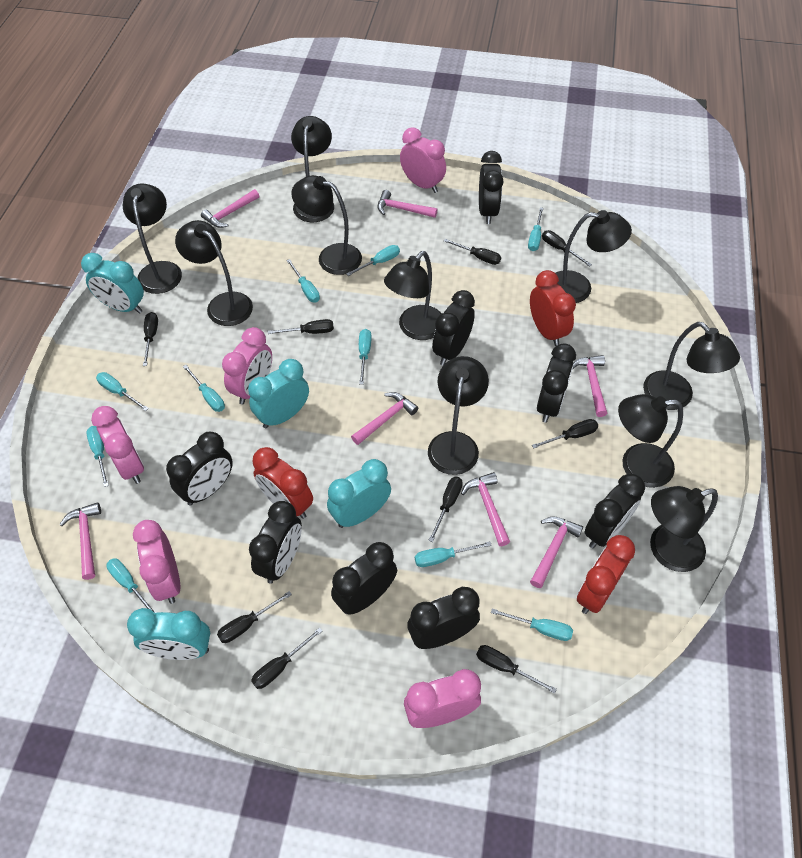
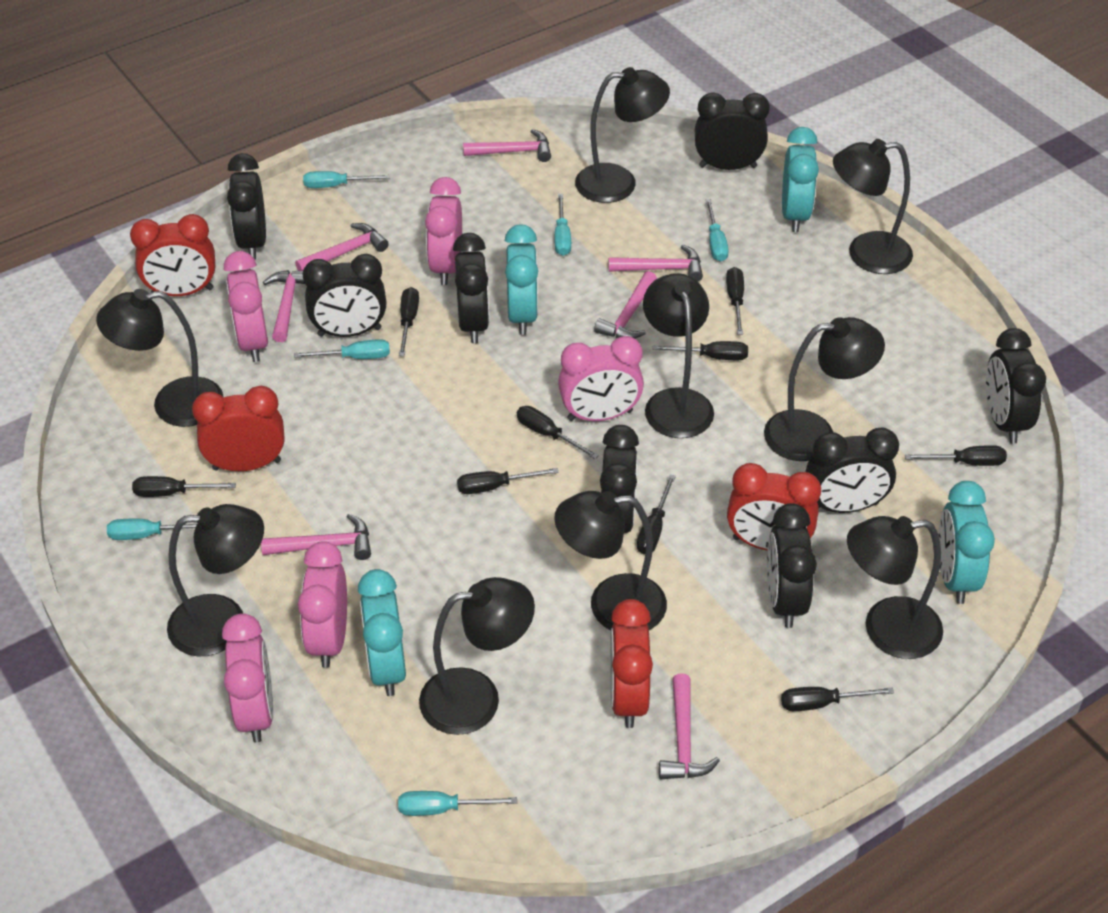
black lamp: [123,183,182,294] [175,220,253,326] [291,116,334,222] [291,175,362,275] [384,251,442,340] [428,356,489,475] [555,210,632,303] [618,394,683,488] [643,322,740,410] [650,486,718,572] = 10 -> [96,289,224,427] [167,504,264,656] [419,577,535,735] [554,491,667,630] [575,67,670,203] [643,273,714,438] [764,317,885,461] [833,139,913,274] [847,516,943,659] = 9
red clock: [253,447,313,519] [530,270,576,346] [577,535,635,614] = 3 -> [130,214,215,296] [192,386,285,471] [610,599,653,728] [727,463,821,551] = 4
turquoise screwdriver: [86,426,109,487] [96,372,149,411] [106,558,156,613] [183,365,225,412] [286,259,320,302] [346,245,400,276] [359,329,372,385] [415,542,492,567] [491,608,573,641] [528,207,543,251] = 10 -> [107,519,197,540] [294,339,390,359] [303,171,390,188] [398,791,517,816] [555,194,571,256] [706,199,729,261] = 6

